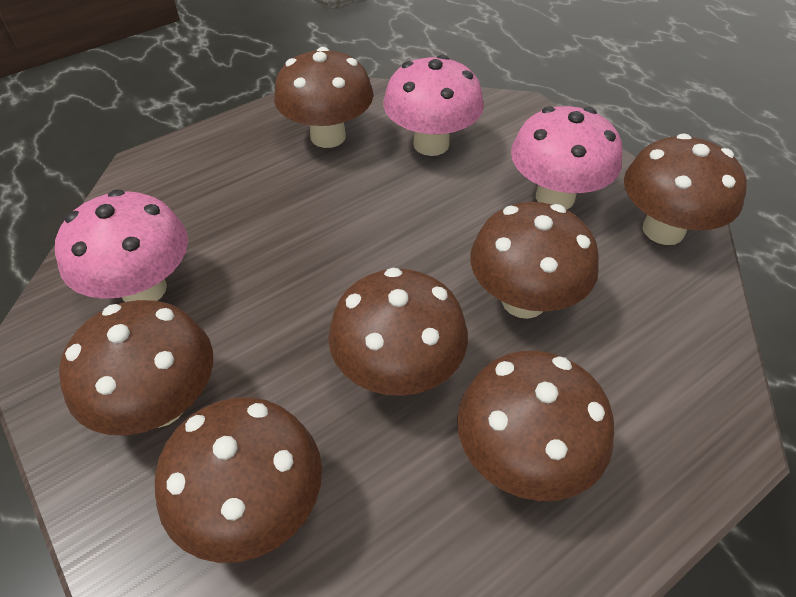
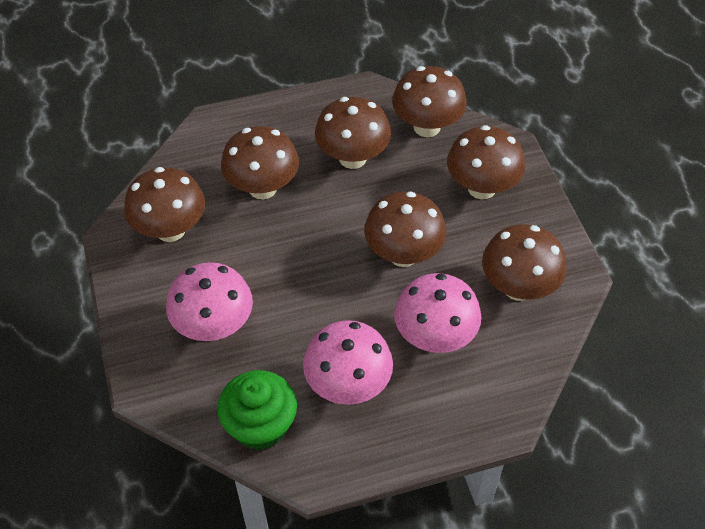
green cupcake: none = 0 -> [217,370,297,450] = 1

